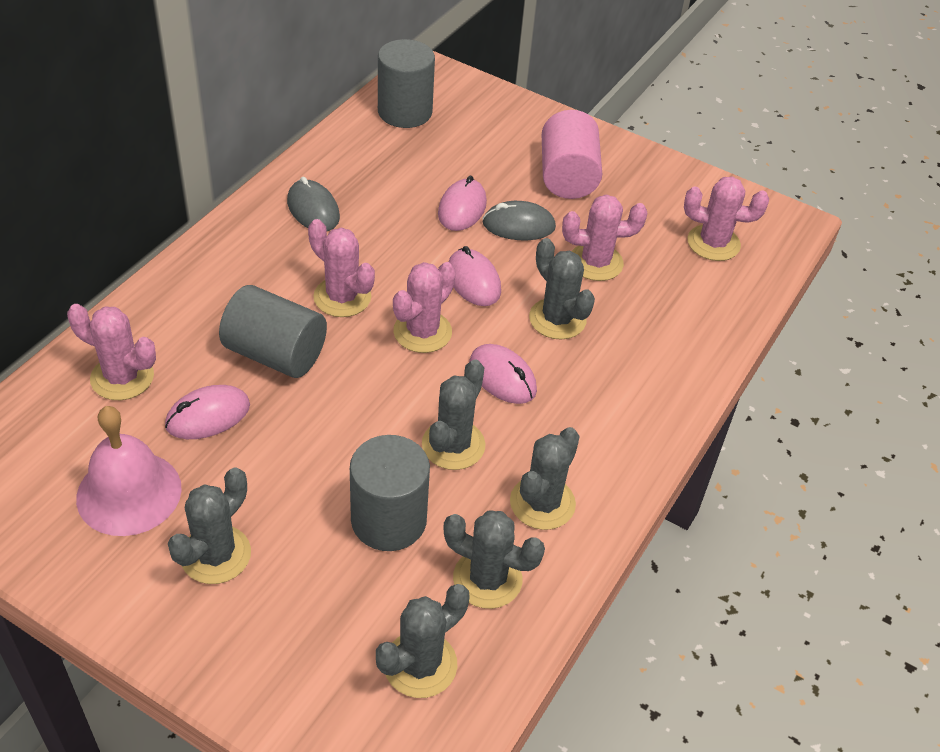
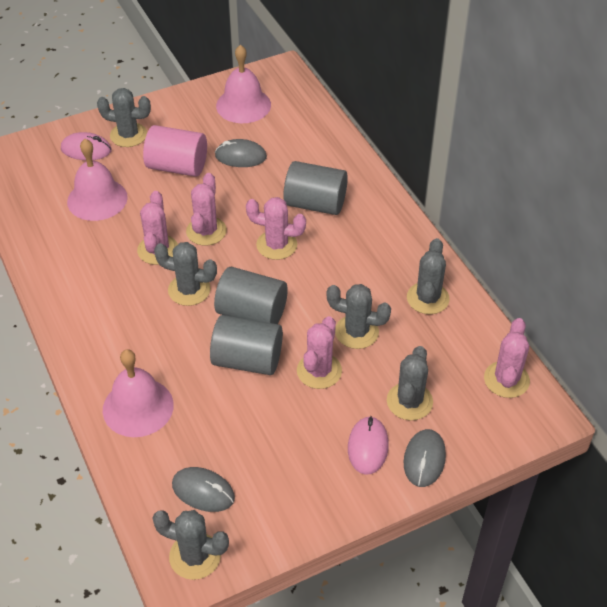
grey mouse: [287,177,340,231] [482,201,556,240] = 2 -> [172,467,235,512] [215,139,267,167] [403,429,446,487] = 3
pink bell: [76,406,182,536] = 1 -> [67,139,128,221] [103,349,174,437] [216,45,271,123] = 3
pink mouse: [165,385,250,439] [438,175,487,231] [449,246,501,306] [469,344,537,404] = 4 -> [61,132,112,160] [348,416,389,475] = 2

